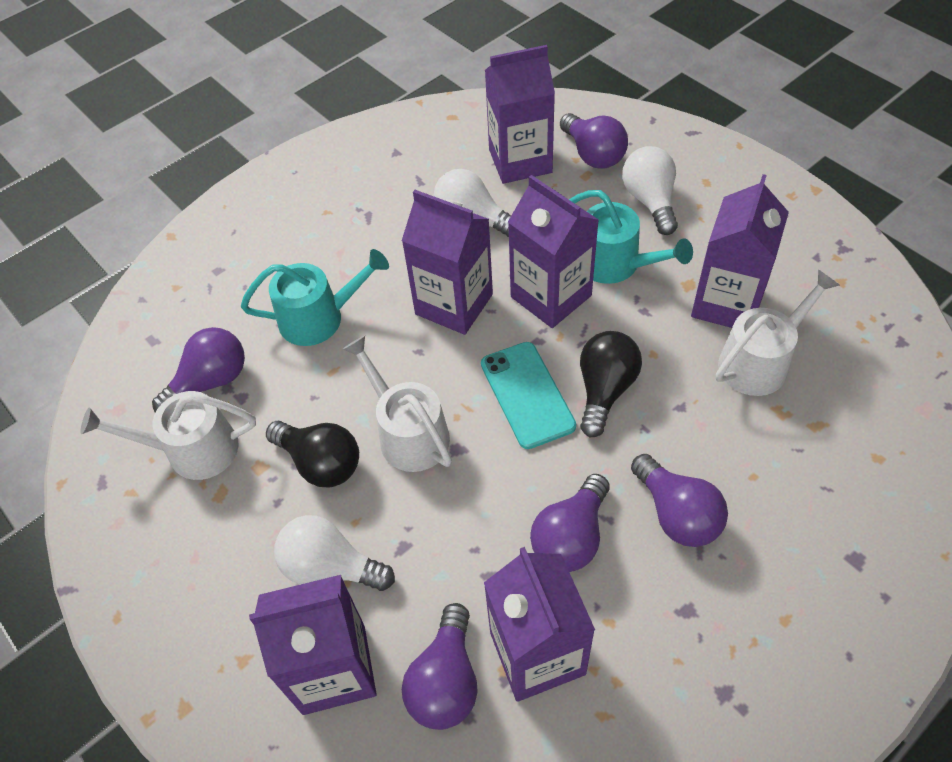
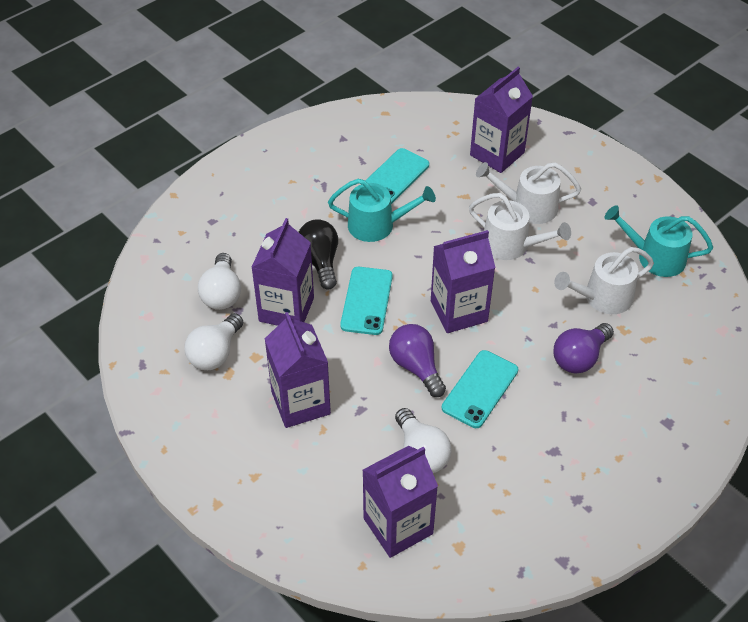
black light bulb: [266,421,359,487] [580,331,642,437] = 2 -> [299,219,338,290] = 1
purple carton: [249,575,376,715] [402,190,493,335] [484,547,595,702] [485,45,555,184] [508,175,599,328] [691,174,789,328] = 6 -> [251,218,314,326] [265,312,331,428] [363,446,438,558] [431,230,495,333] [470,67,533,173] = 5
purple light bulb: [152,327,245,413] [402,603,478,730] [530,474,610,572] [560,113,628,169] [631,454,728,547] = 5 -> [389,324,446,397] [554,323,614,374] = 2
turquoise phone: [481,342,576,449] = 1 -> [340,267,393,335] [365,148,429,204] [442,350,518,428] = 3

